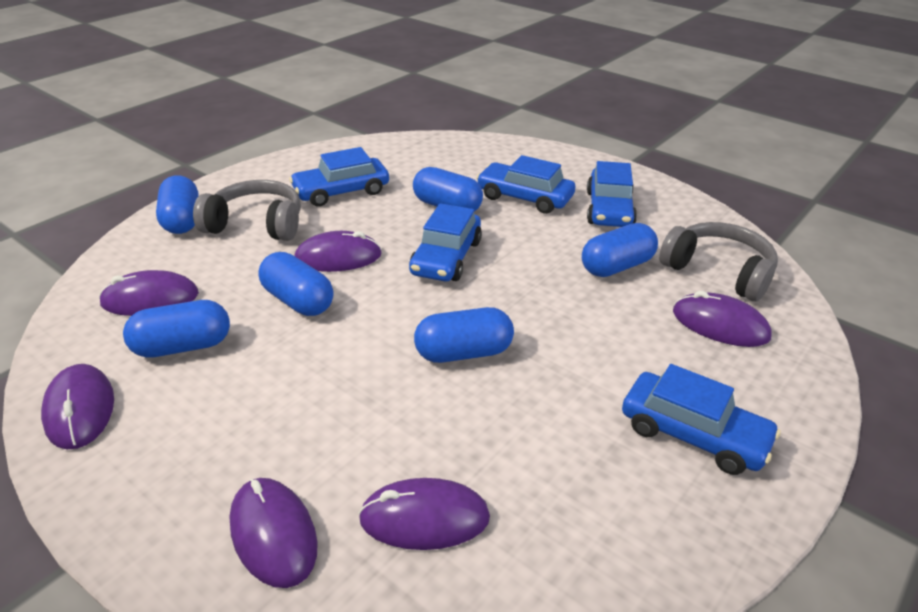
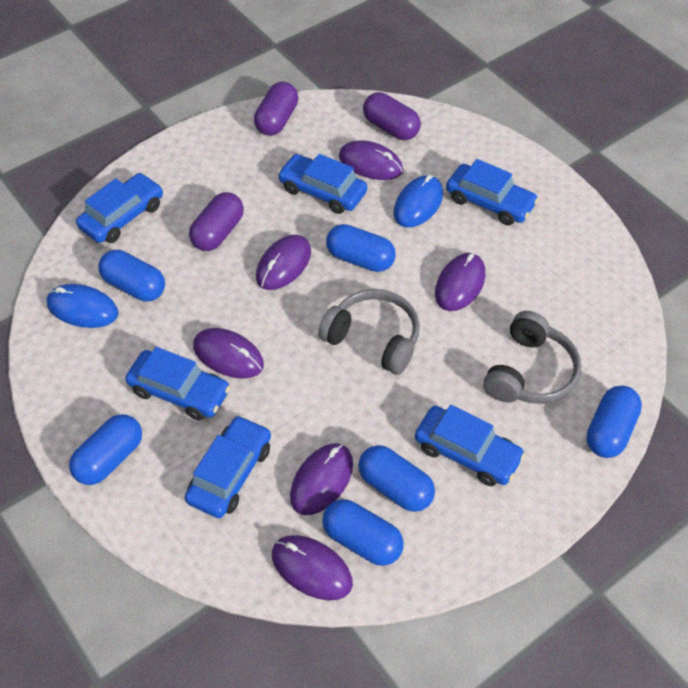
blue car: [289,147,389,207] [409,203,482,281] [476,155,576,214] [587,161,637,227] [622,364,781,475] = 5 -> [76,173,163,243] [125,347,230,420] [185,415,271,518] [278,154,367,214] [415,405,525,486] [446,159,539,225] = 6
blue mouse: none = 0 -> [46,284,119,328] [393,175,443,227] = 2
purple capsule: none = 0 -> [189,192,244,251] [254,82,298,136] [363,92,421,140] = 3

